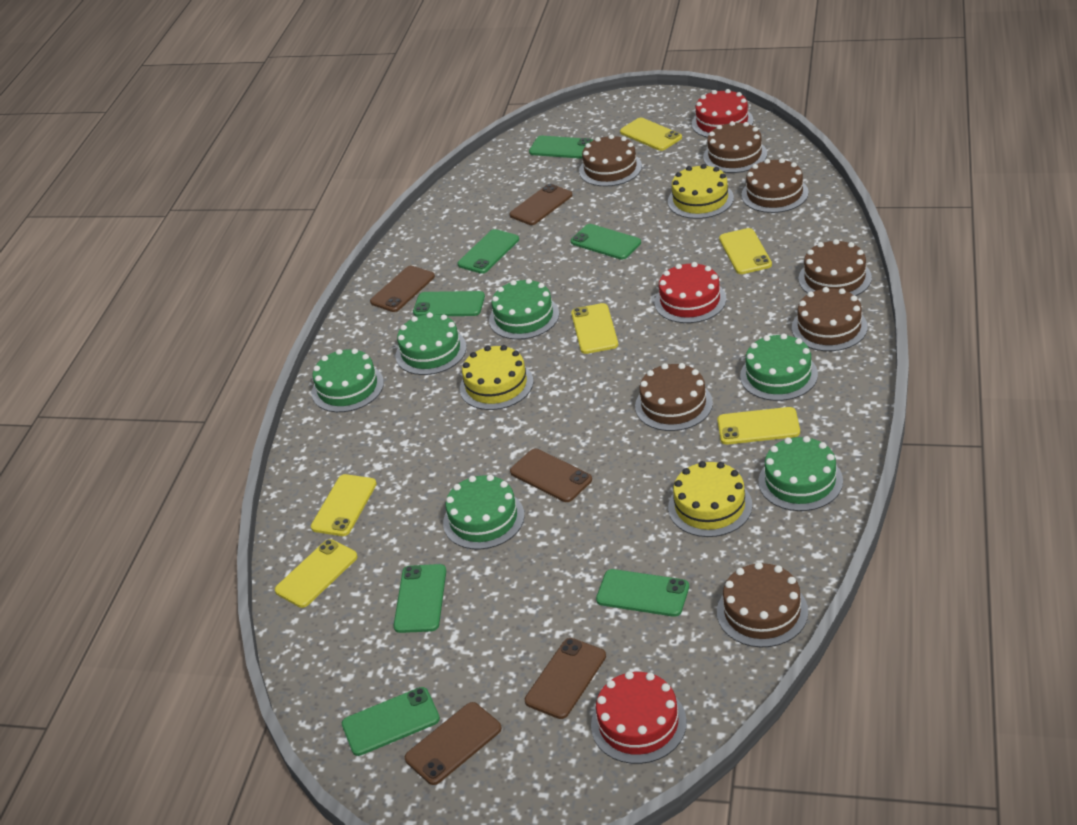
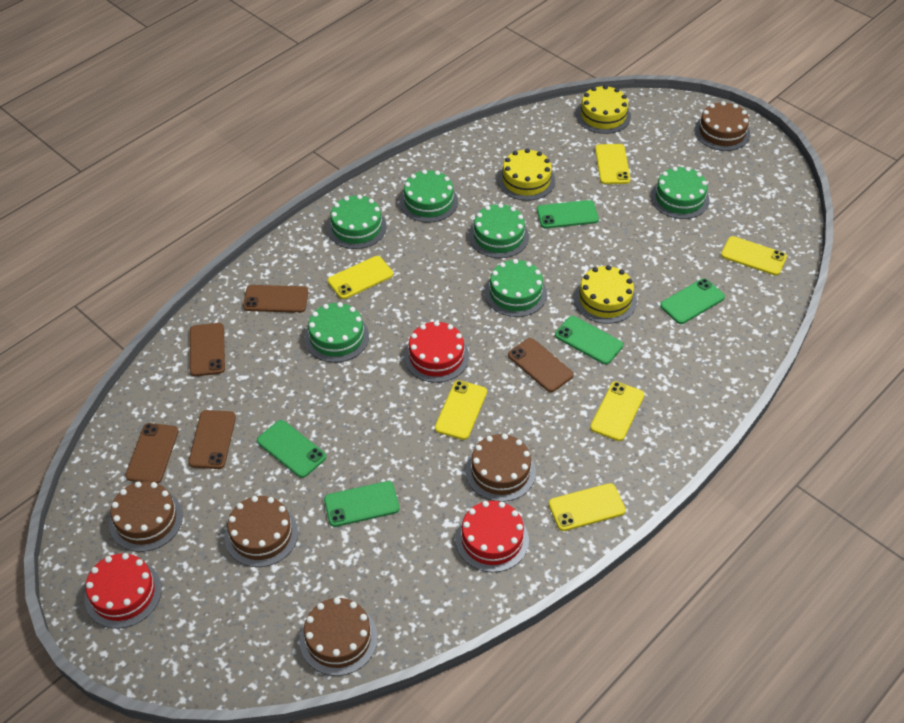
brown cake: [579,134,642,186] [635,363,713,431] [703,121,767,173] [717,562,808,647] [741,158,809,213] [792,287,868,351] [798,239,872,296] = 7 -> [109,481,183,552] [225,496,298,567] [300,598,378,676] [466,434,536,502] [694,101,751,151] = 5
green phone: [342,687,440,756] [394,564,446,633] [413,291,485,317] [458,229,519,274] [529,136,593,159] [571,224,641,260] [596,569,689,617] = 7 -> [257,420,326,478] [324,481,399,527] [537,200,599,228] [555,316,623,365] [660,278,725,324] = 5

